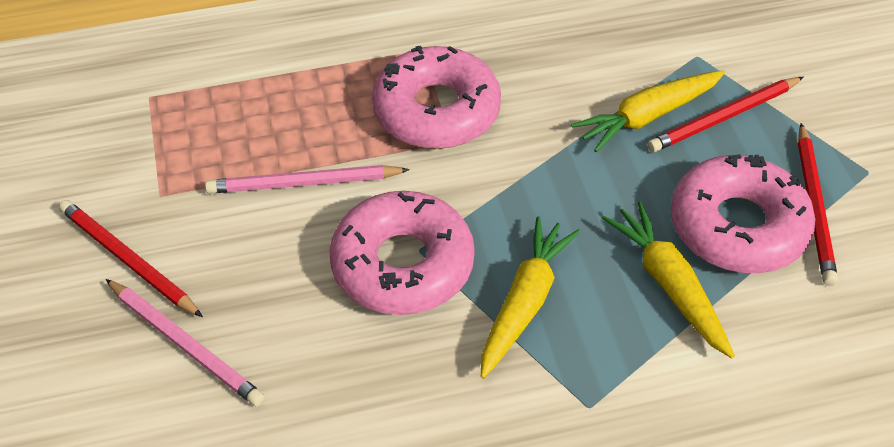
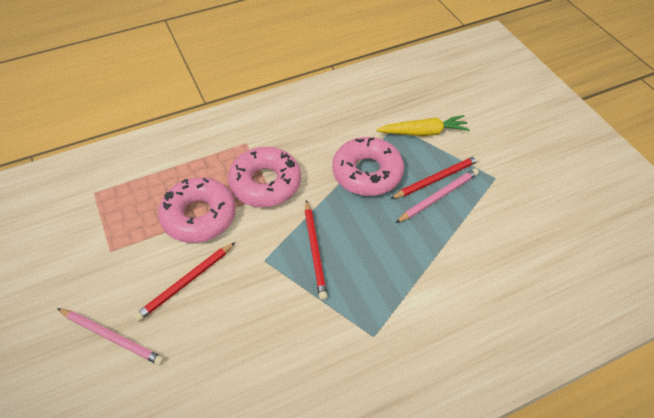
yellow carrot: [481,216,580,379] [571,70,725,152] [602,201,735,358] = 3 -> [376,115,470,136] = 1

